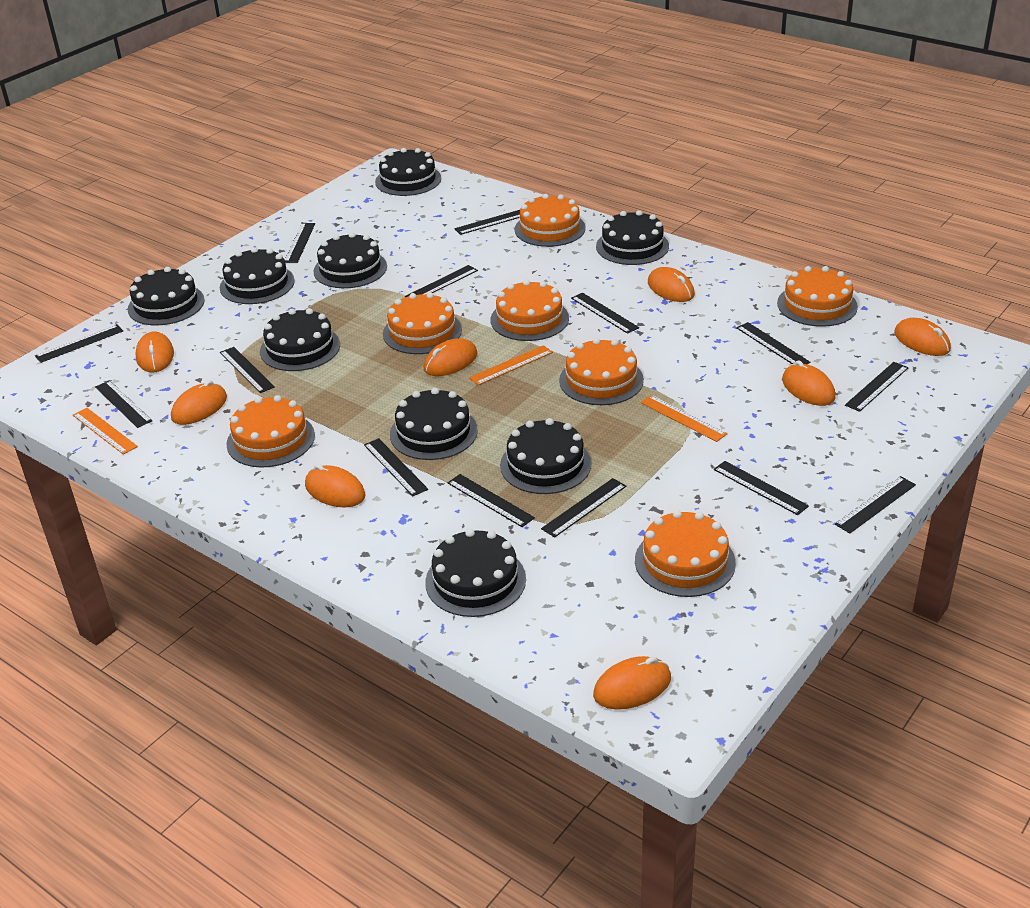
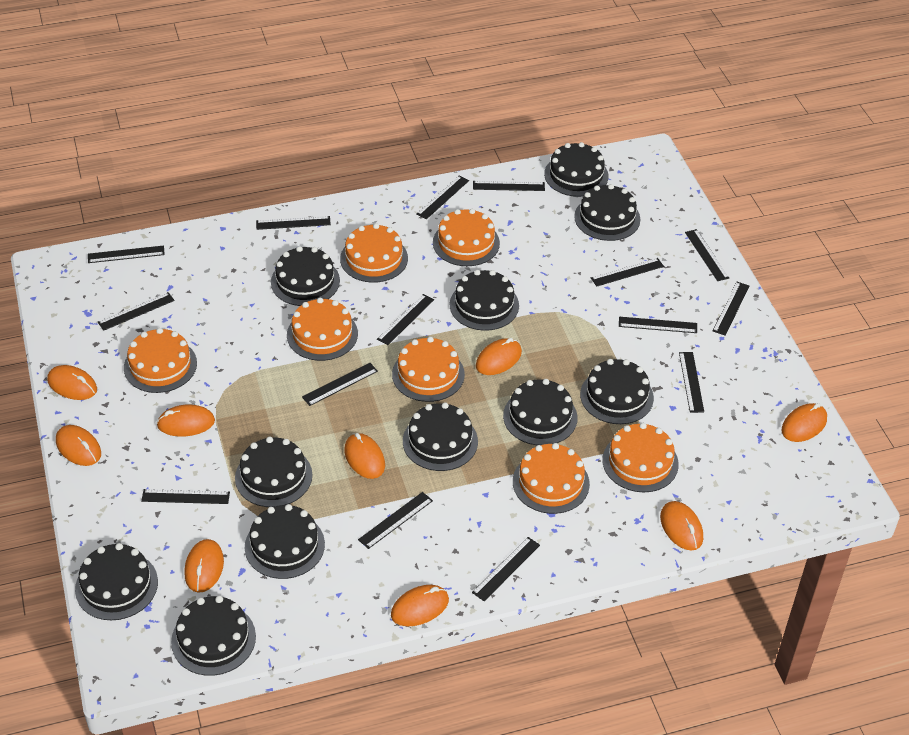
black cake: [128,267,205,325] [220,247,295,304] [260,308,340,371] [314,232,387,288] [375,148,441,196] [390,388,478,460] [425,529,526,617] [500,418,591,494] [596,210,669,265] = 9 -> [75,543,158,620] [171,596,256,676] [235,437,312,507] [245,504,325,579] [271,246,340,306] [403,402,478,471] [450,270,519,331] [503,379,577,445] [544,142,608,197] [574,184,640,241] [580,359,654,424] = 11
black ruler: [35,324,123,363] [95,380,152,428] [220,347,275,393] [285,223,315,263] [364,438,428,496] [405,265,478,297] [447,474,535,527] [454,210,520,235] [541,478,626,538] [571,293,639,334] [714,461,809,515] [736,322,810,364] [835,476,916,533] [845,362,908,412] = 14 -> [88,246,165,263] [98,292,175,331] [141,489,230,504] [256,216,331,230] [302,363,378,406] [358,492,433,549] [377,294,434,345] [416,176,469,219] [472,537,540,601] [473,181,545,191] [591,258,664,287] [619,317,697,333] [679,352,704,413] [685,229,729,281] [713,282,749,336] = 15
orange mouse: [135,331,174,372] [171,380,227,425] [305,464,366,507] [423,338,477,376] [593,656,671,710] [648,267,695,302] [782,360,836,406] [894,318,951,356] = 8 -> [47,365,97,400] [56,425,101,466] [156,404,215,437] [184,539,224,593] [345,433,385,479] [391,585,449,626] [476,338,522,375] [660,501,703,550] [782,403,827,442] = 9
orange ruler: [73,408,138,455] [469,345,553,385] [641,395,728,442] = 3 -> none = 0

